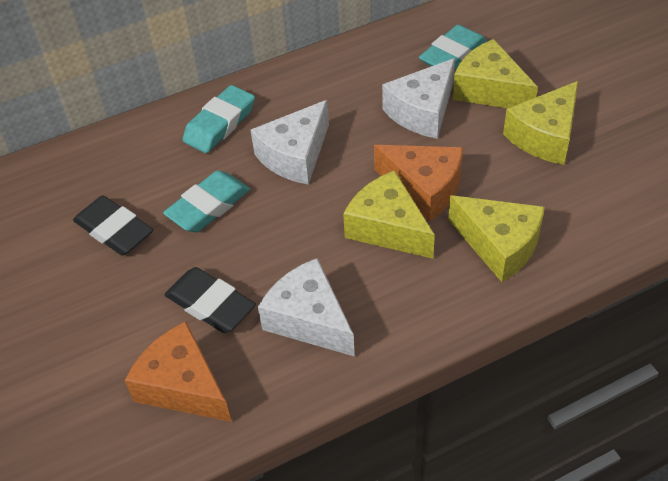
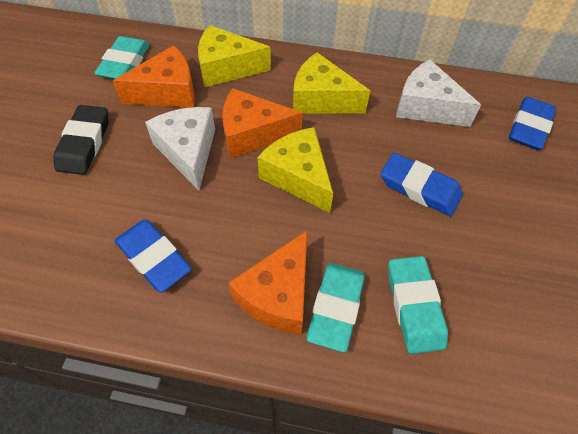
black eraser: [73,196,153,255] [165,267,256,333] = 2 -> [53,105,108,175] = 1
blue eraser: none = 0 -> [115,220,192,293] [380,153,463,216] [509,97,556,150] = 3
orange cheese: [125,321,232,422] [374,145,463,222] = 2 -> [113,45,195,108] [222,88,303,158] [228,231,307,335] = 3
white cheese: [251,100,329,185] [258,258,355,357] [382,58,455,139] = 3 -> [145,107,215,190] [396,59,481,127] = 2
yellow cheese: [343,170,435,259] [448,195,545,282] [453,39,538,108] [503,81,578,165] = 4 -> [198,25,271,87] [257,127,333,213] [293,52,370,114] = 3

